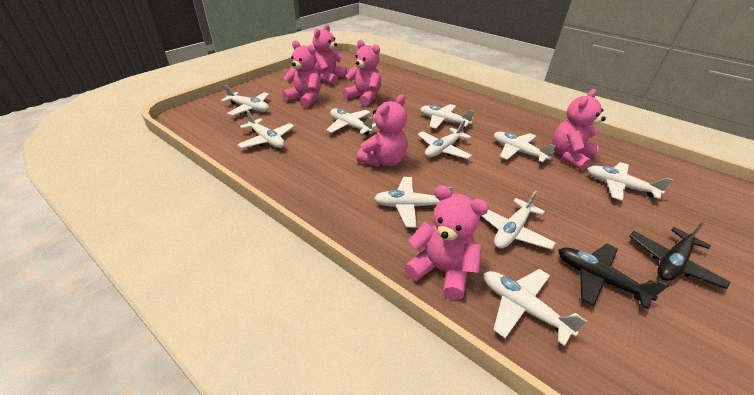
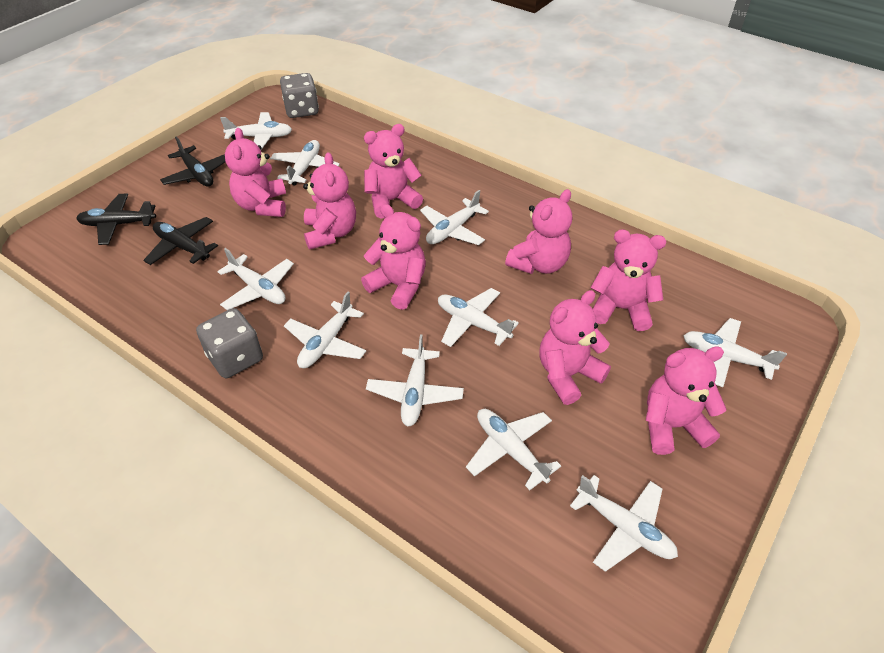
black plane: [558,244,669,309] [629,222,731,289] = 2 -> [76,194,156,245] [143,217,218,265] [160,136,226,187] = 3
grey dice: none = 0 -> [196,308,263,378] [280,73,319,118] = 2
pink teddy bear: [282,40,321,108] [313,24,347,85] [343,40,381,106] [357,95,408,167] [404,185,489,300] [552,89,606,170] = 6 -> [225,128,286,217] [303,152,356,250] [361,204,426,310] [364,124,423,219] [505,189,572,274] [539,290,611,405] [591,229,666,331] [646,346,726,455] = 8

